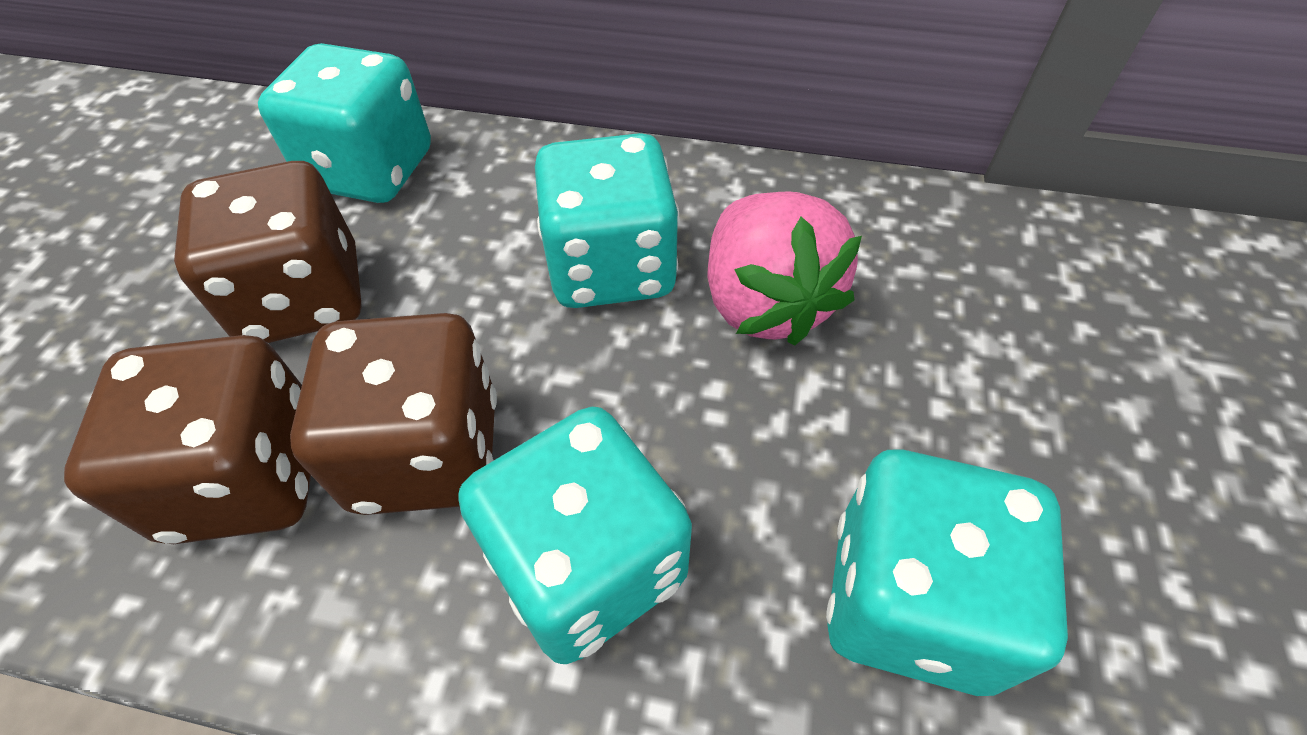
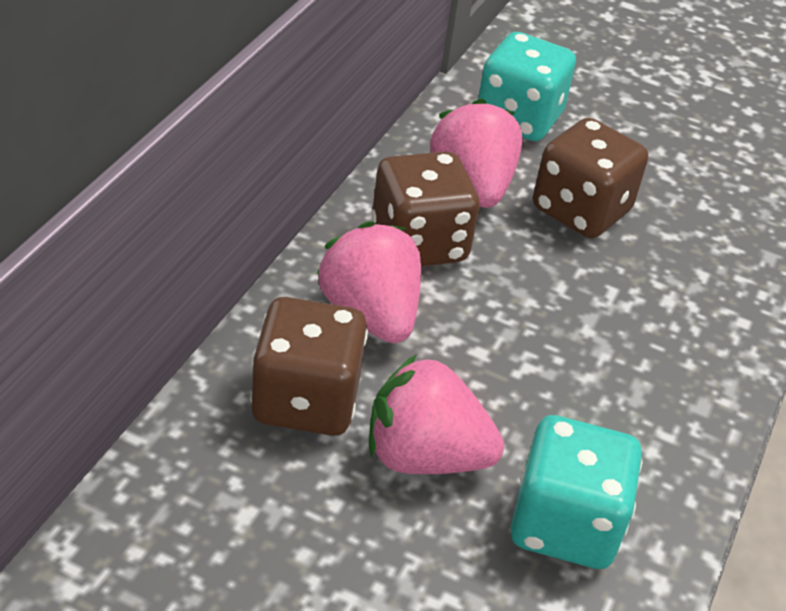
pink strawberry: [708,192,862,346] = 1 -> [317,221,421,343] [369,354,504,474] [430,99,523,208] = 3
turquoise dice: [258,43,431,203] [458,407,692,664] [535,133,679,308] [826,449,1068,696] = 4 -> [477,32,576,141] [511,415,642,569] = 2

